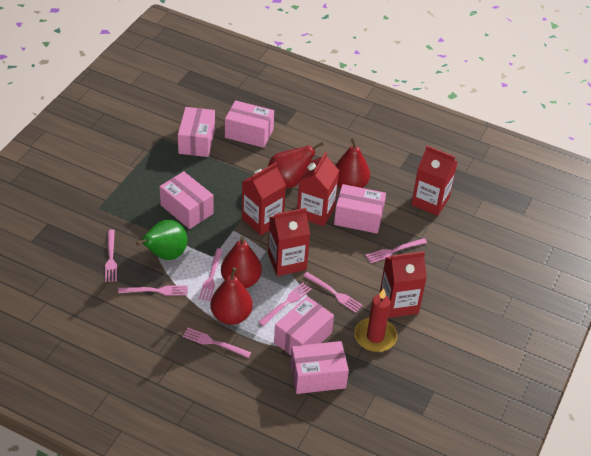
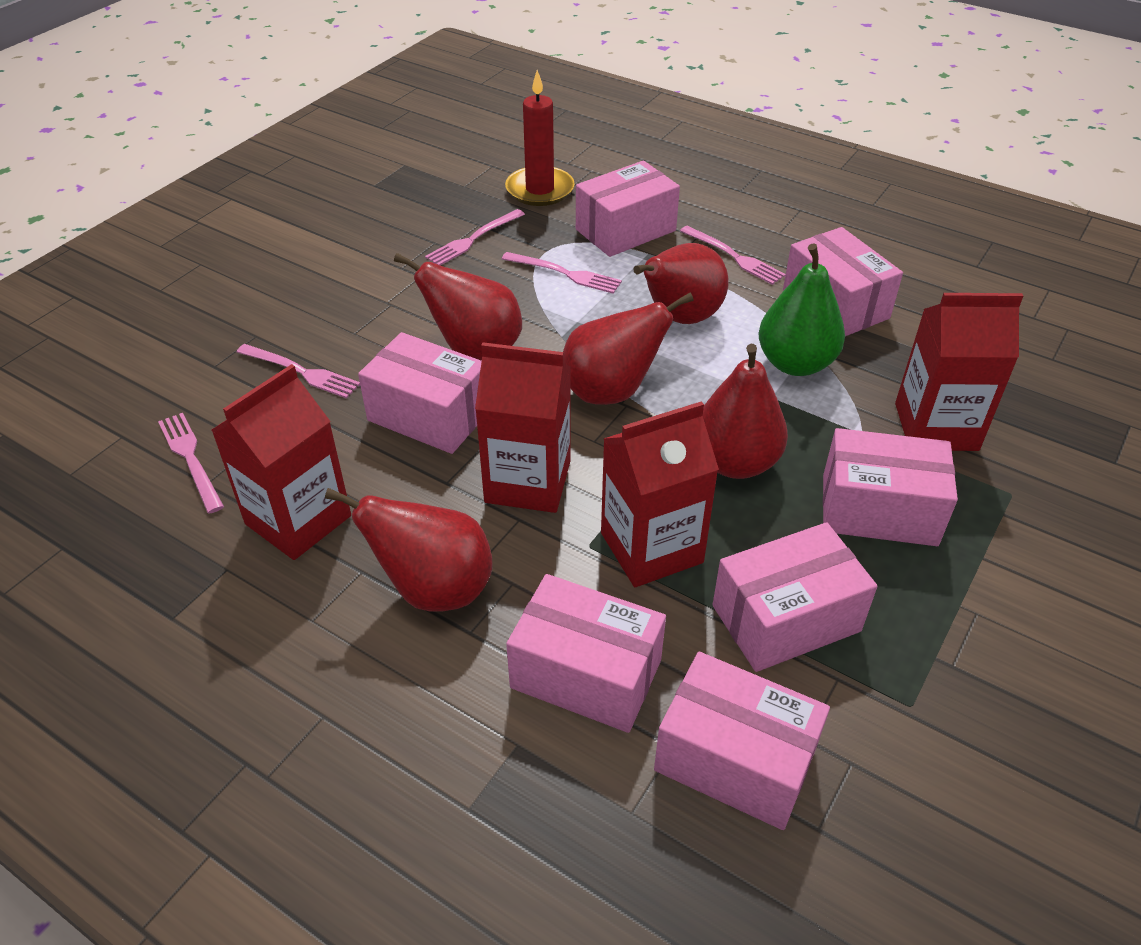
pink box: [159,171,214,229] [178,107,215,157] [225,100,274,148] [274,296,334,355] [290,341,349,394] [334,184,386,234] = 6 -> [358,332,482,454] [506,574,666,733] [576,161,680,257] [654,652,830,830] [713,522,878,672] [783,227,903,336] [823,428,958,546] = 7
pink fork: [105,229,117,282] [118,285,188,296] [182,328,251,358] [199,248,223,301] [258,283,311,326] [303,272,363,313] [365,238,427,263] = 7 -> [158,413,224,514] [237,344,360,398] [425,209,525,265] [502,252,622,294] [680,226,786,285] = 5
red carton: [242,162,286,235] [268,208,310,276] [297,152,339,226] [380,251,427,318] [411,146,457,216] = 5 -> [212,364,351,560] [475,342,571,513] [601,401,719,587] [895,293,1023,451] = 4
red pear: [211,267,253,325] [221,236,262,288] [268,142,324,188] [335,138,370,188] = 4 -> [325,488,493,612] [394,253,522,361] [563,293,694,405] [633,243,729,324] [703,344,788,479] = 5

